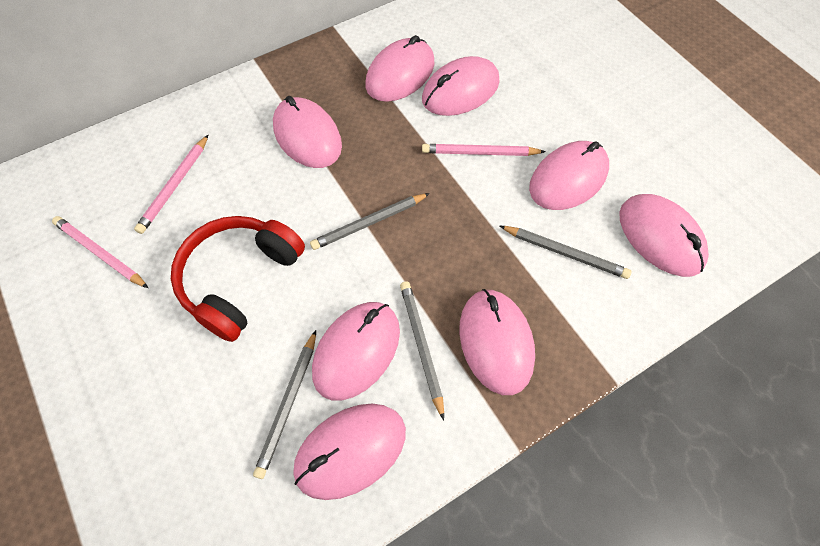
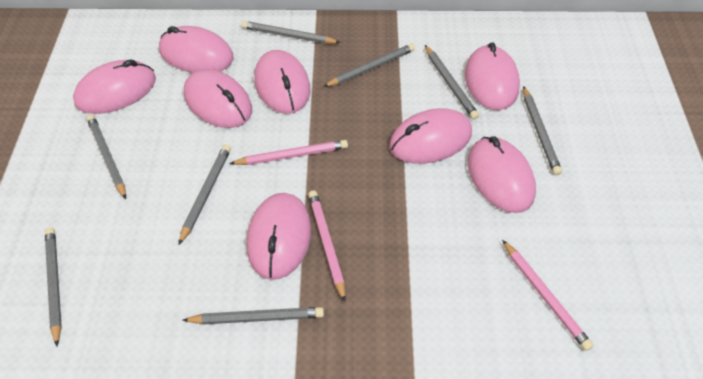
grey pencil: [253,330,316,479] [310,193,430,250] [400,281,444,420] [500,226,631,279] = 4 -> [45,227,62,347] [87,115,126,199] [179,145,231,245] [182,307,324,324] [242,21,341,44] [323,44,415,87] [425,45,479,120] [523,86,562,175] = 8
red headphones: [171,216,305,342] = 1 -> none = 0

